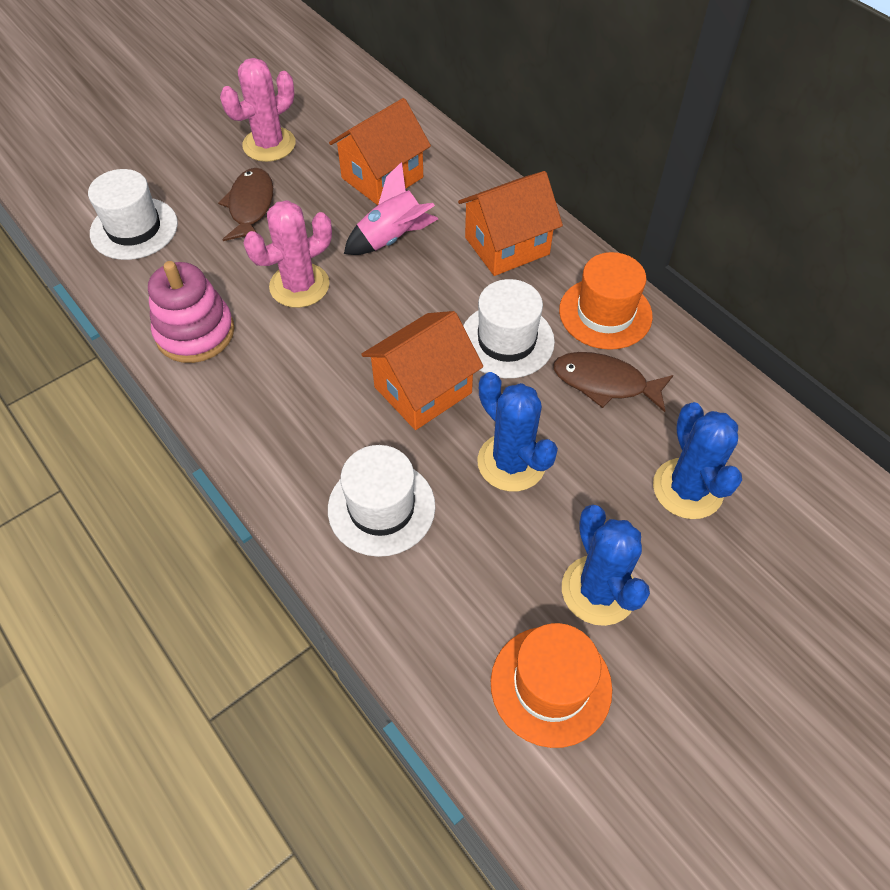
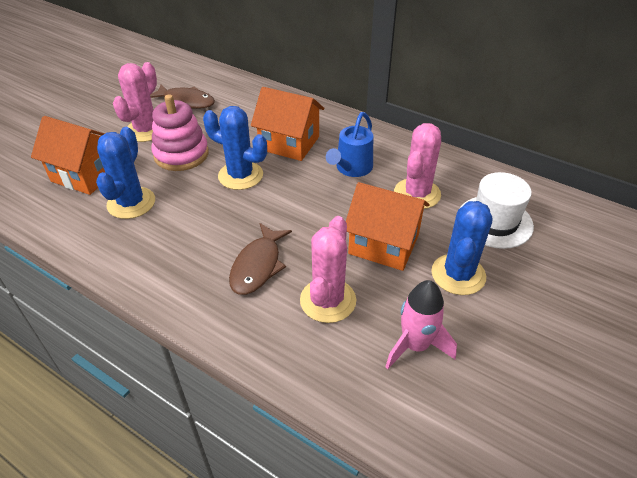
blue watering can: none = 0 -> [326,112,373,177] = 1
orange hat: [491,623,612,748] [559,252,653,350] = 2 -> none = 0
pink cactus: [220,58,295,162] [244,200,332,308] = 2 -> [113,62,157,142] [300,216,356,323] [394,123,441,209] = 3
white hat: [88,169,178,260] [328,445,435,557] [463,279,555,378] = 3 -> [460,172,534,249] = 1

